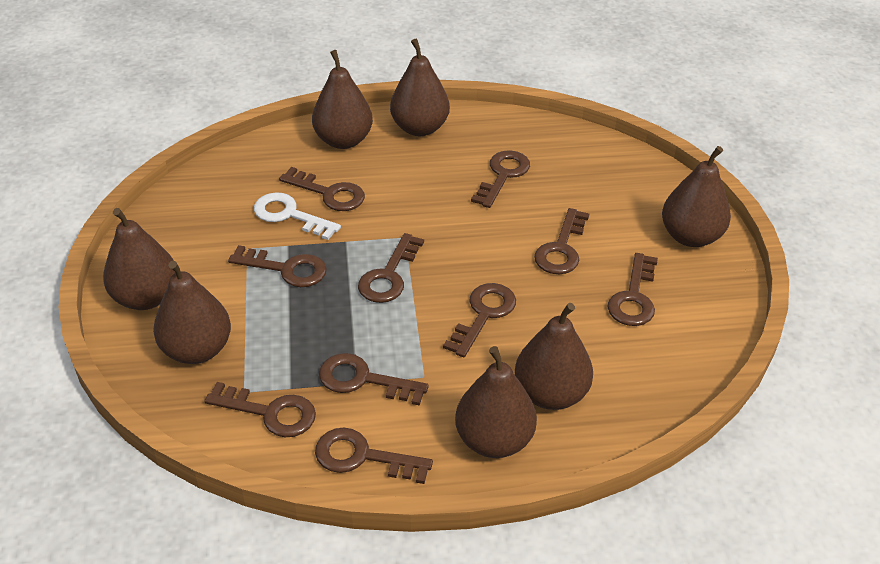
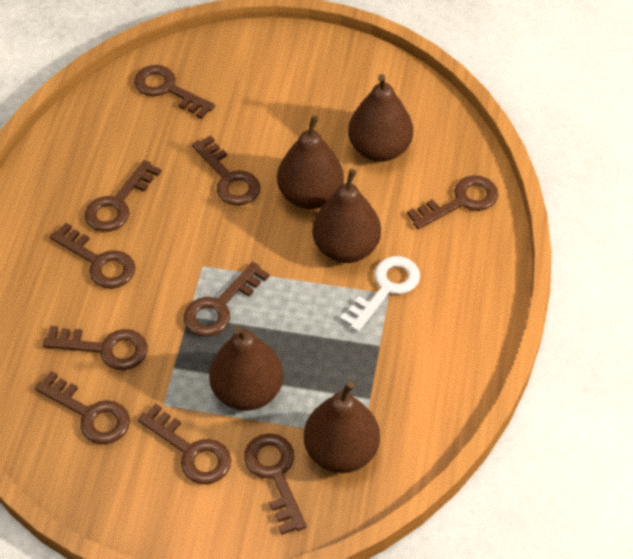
brown pear: [103,208,175,310] [153,261,231,364] [312,50,373,149] [390,39,450,136] [455,346,537,458] [515,303,593,410] [662,146,731,247] = 7 -> [209,325,283,411] [277,115,344,209] [304,381,380,473] [312,169,381,263] [348,74,413,162] = 5

